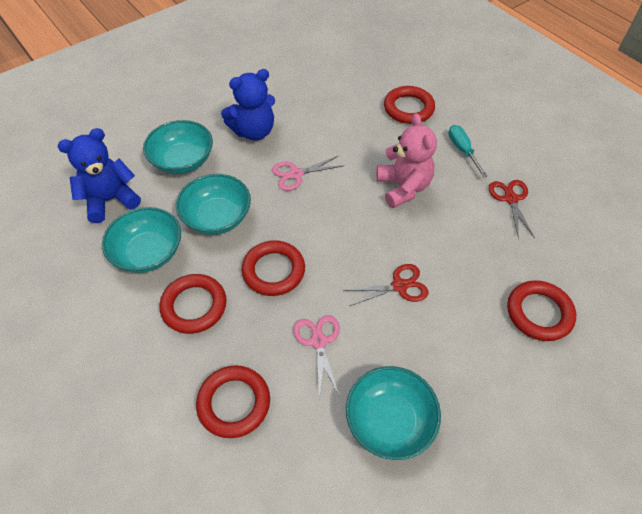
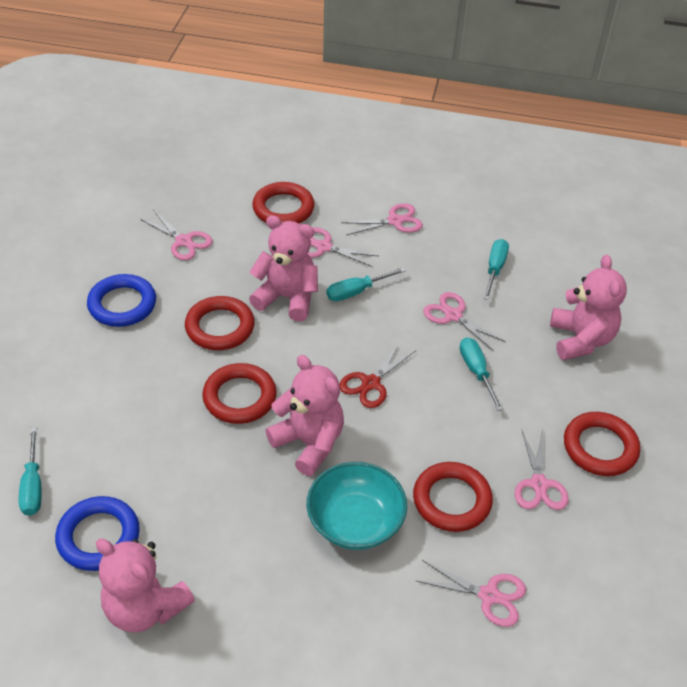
blue ring: none = 0 -> [55,496,140,571] [87,274,156,327] = 2
blue teddy bear: [58,128,141,223] [221,69,275,140] = 2 -> none = 0
pink scissors: [272,156,343,191] [293,315,340,399] = 2 -> [140,211,213,260] [308,227,378,267] [341,203,423,235] [417,561,526,627] [423,292,506,352] [514,429,569,510] = 6
pink teddy bear: [377,113,437,208] = 1 -> [96,539,195,633] [249,215,318,322] [265,355,344,476] [550,255,627,360] = 4
red scissors: [344,264,429,306] [489,180,535,239] = 2 -> [339,343,415,408] = 1
turquoise bowl: [102,207,181,273] [143,120,213,174] [176,174,251,235] [346,366,441,460] = 4 -> [307,462,407,550] = 1
turquoise screwdriver: [449,125,488,178] = 1 -> [19,427,42,516] [327,267,406,301] [460,337,503,411] [483,239,509,300] = 4

